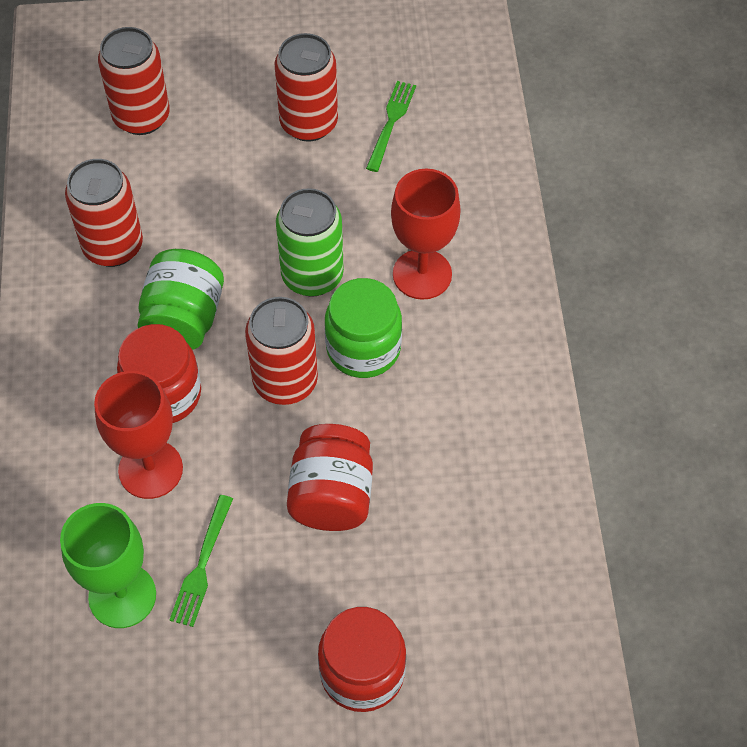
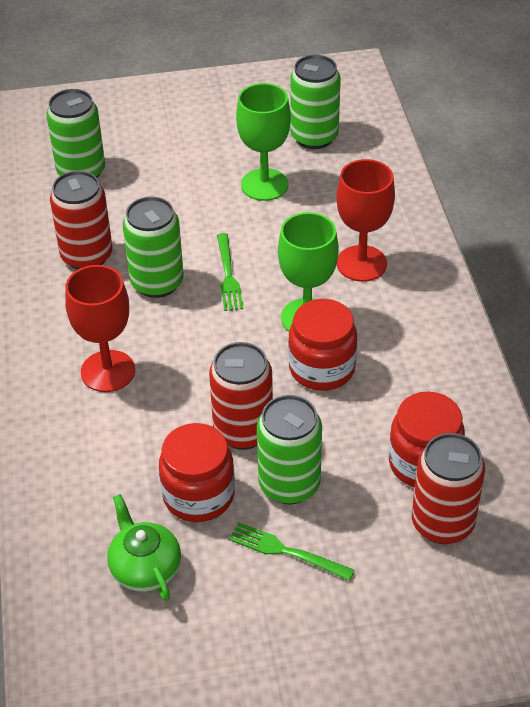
green can: [276,188,344,297] = 1 -> [46,89,105,178] [123,196,184,298] [257,395,322,504] [290,55,341,149] = 4
green goblet: [60,503,156,628] = 1 -> [236,83,291,201] [278,212,339,332] = 2
green jar: [138,249,224,350] [325,278,402,378] = 2 -> none = 0
green teapot: none = 0 -> [107,494,181,601] = 1
red can: [65,159,143,267] [98,27,170,135] [245,297,318,405] [275,33,338,142] = 4 -> [50,171,112,270] [209,342,273,450] [412,433,485,544] = 3

